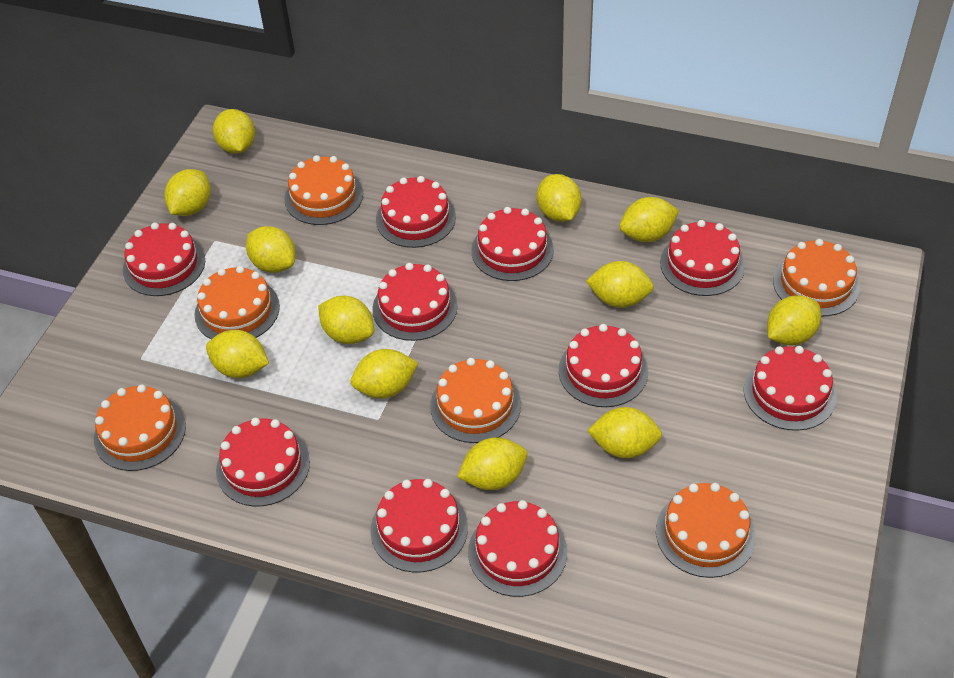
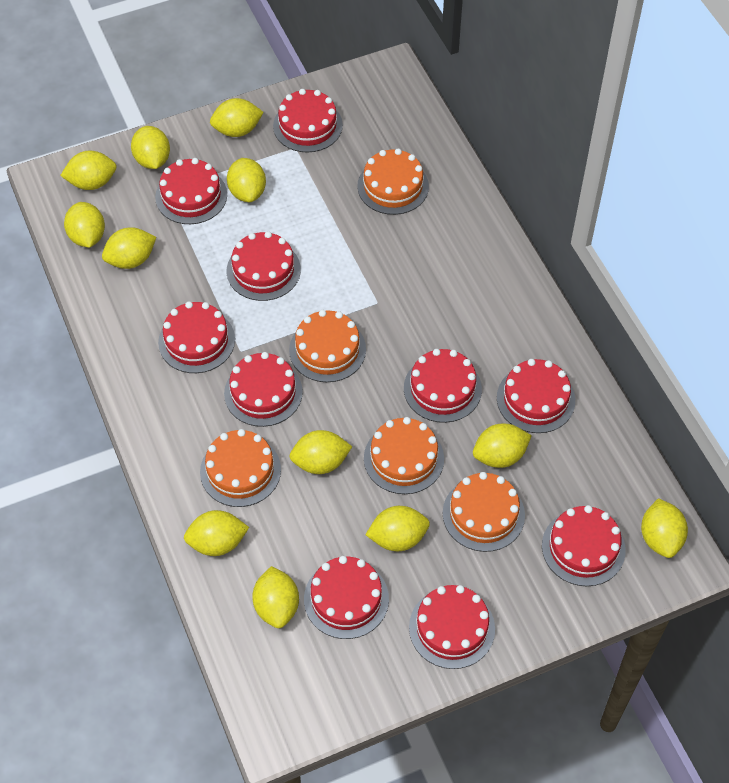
orange cake: [94,384,186,471] [194,266,280,339] [284,155,363,225] [430,358,521,443] [656,483,756,578] [773,239,860,317] = 6 -> [200,429,281,507] [289,310,366,382] [357,149,429,215] [364,417,444,494] [443,472,525,552] = 5

